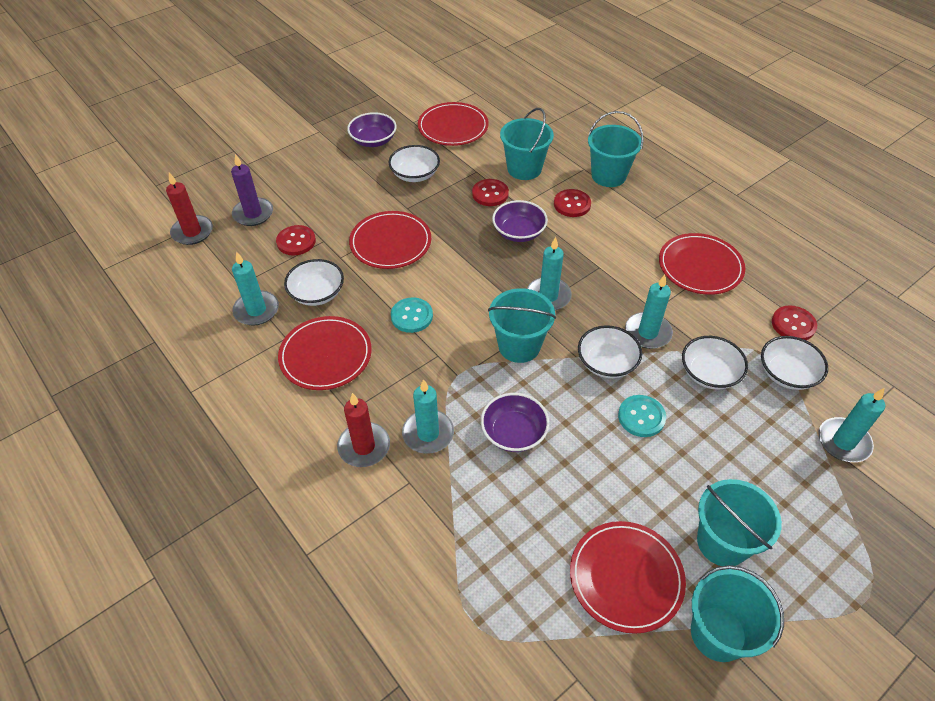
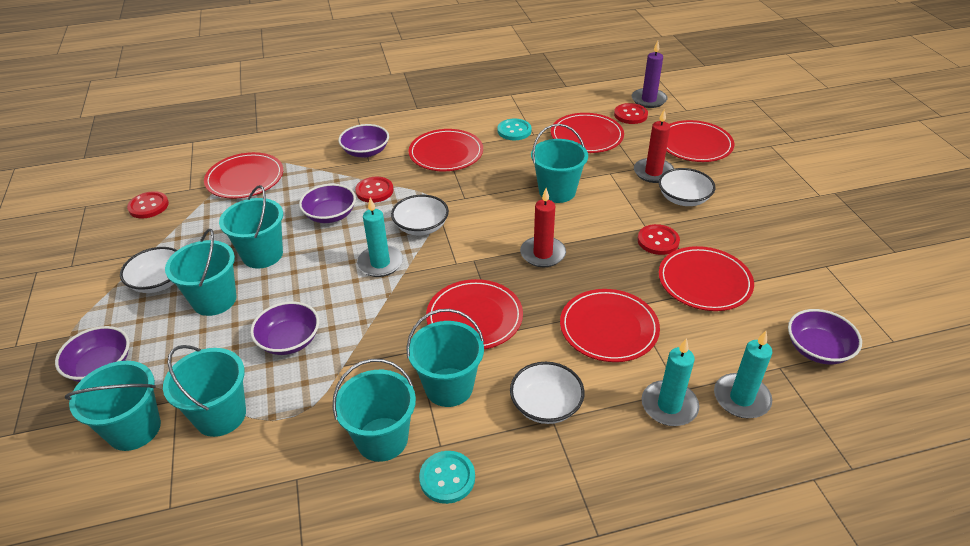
purple bowl: [347,112,397,147] [481,393,550,452] [492,200,548,242] = 3 -> [55,326,130,382] [250,302,319,355] [299,184,356,223] [338,124,389,158] [788,309,862,365] = 5
red plate: [278,316,372,390] [349,211,431,269] [418,102,489,146] [570,521,686,634] [659,233,745,295] = 5 -> [204,152,283,199] [408,129,483,171] [426,279,523,349] [551,113,624,153] [560,289,660,362] [659,246,754,311] [666,120,734,162] = 7
turquoise bucket: [488,288,556,363] [500,108,554,180] [588,111,643,187] [691,565,784,662] [697,479,782,566] = 5 -> [65,361,161,451] [163,345,246,437] [165,229,236,316] [219,185,283,269] [333,359,416,462] [406,309,484,407] [531,124,588,203] = 7
turquoise candle: [232,251,279,325] [402,379,454,454] [527,237,572,310] [625,275,673,349] [819,388,885,462] = 5 -> [357,198,403,277] [642,338,699,426] [714,331,772,418] = 3
white bowl: [284,259,344,306] [389,145,440,182] [578,325,642,378] [682,336,748,389] [761,336,828,390] = 5 -> [120,247,177,293] [391,195,449,235] [510,362,585,424] [659,168,715,206] = 4

